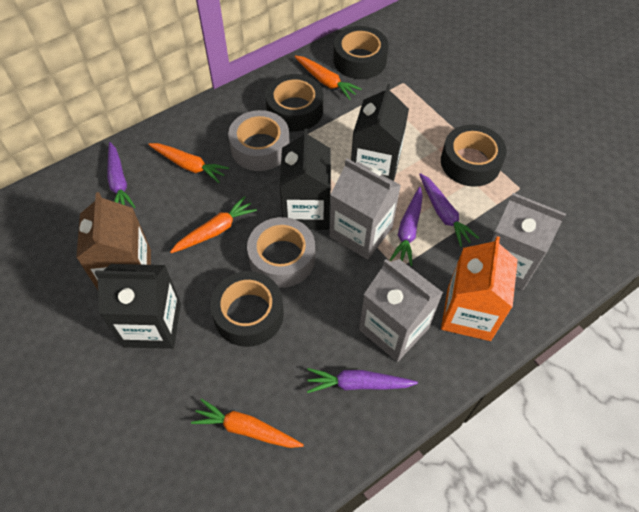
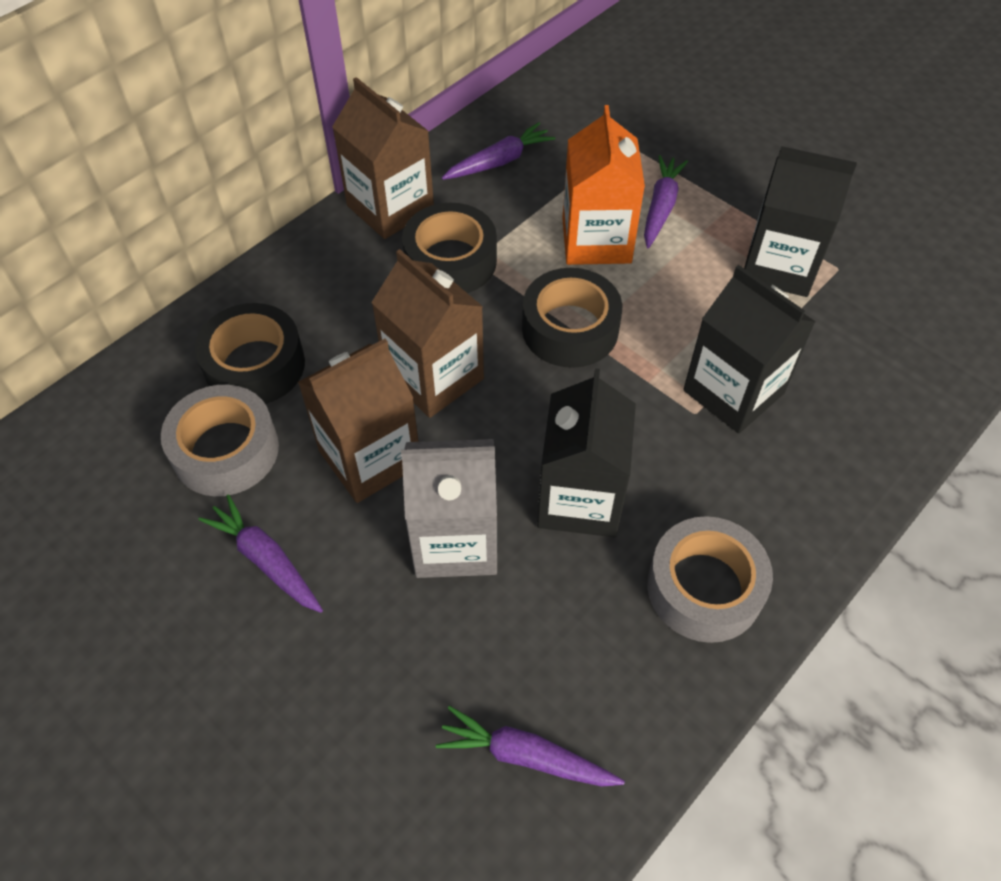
black tape: [210,271,284,347] [265,74,323,132] [333,26,389,79] [441,125,507,187] = 4 -> [195,303,305,404] [402,203,497,293] [522,268,622,368] = 3
brown carton: [76,192,151,290] = 1 -> [298,339,419,503] [332,77,434,239] [371,249,484,418] = 3
grey carton: [330,159,401,259] [359,259,443,362] [491,193,566,290] = 3 -> [401,439,497,578] = 1
orange carrot: [148,143,229,183] [170,196,257,253] [191,399,304,448] [295,56,362,100] = 4 -> none = 0

